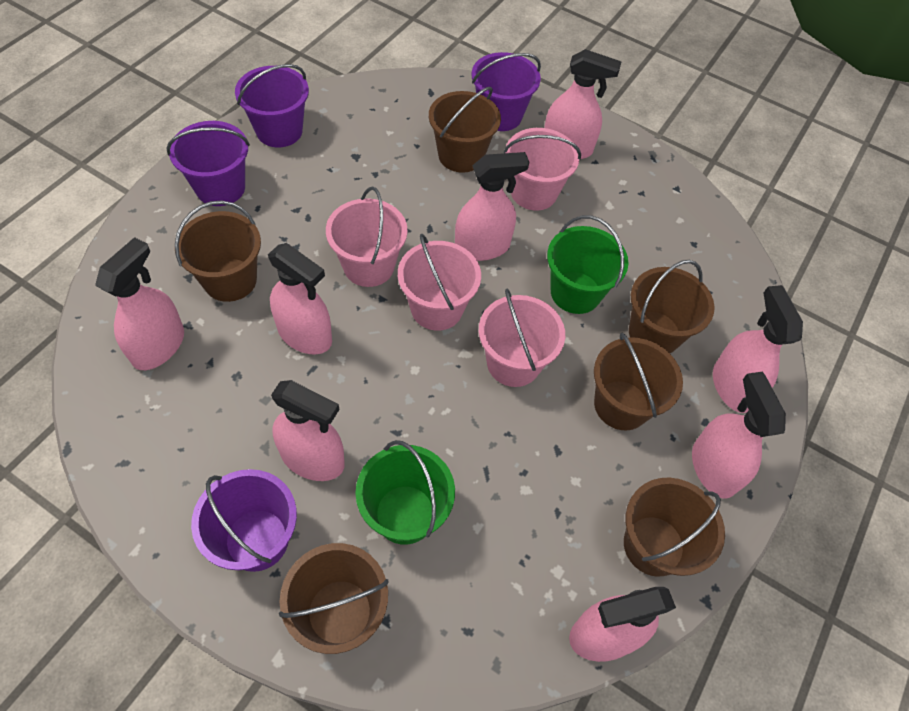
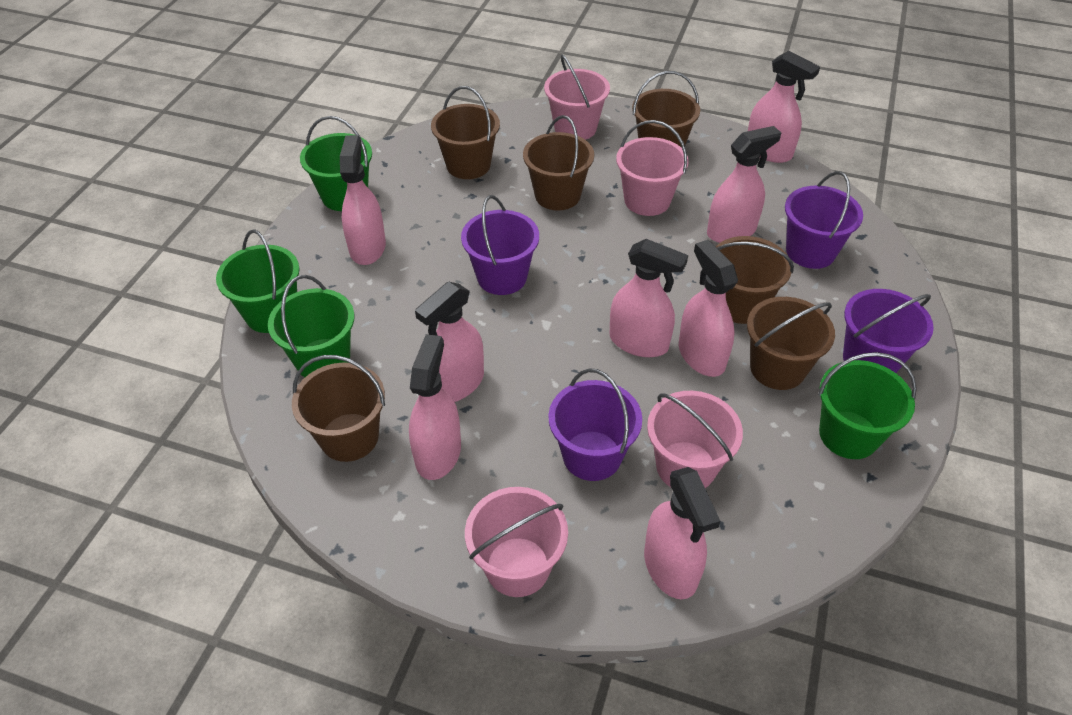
green bucket: [355,440,455,545] [547,215,629,314] = 2 -> [216,229,299,333] [268,275,354,377] [300,116,372,211] [818,352,917,459] = 4

